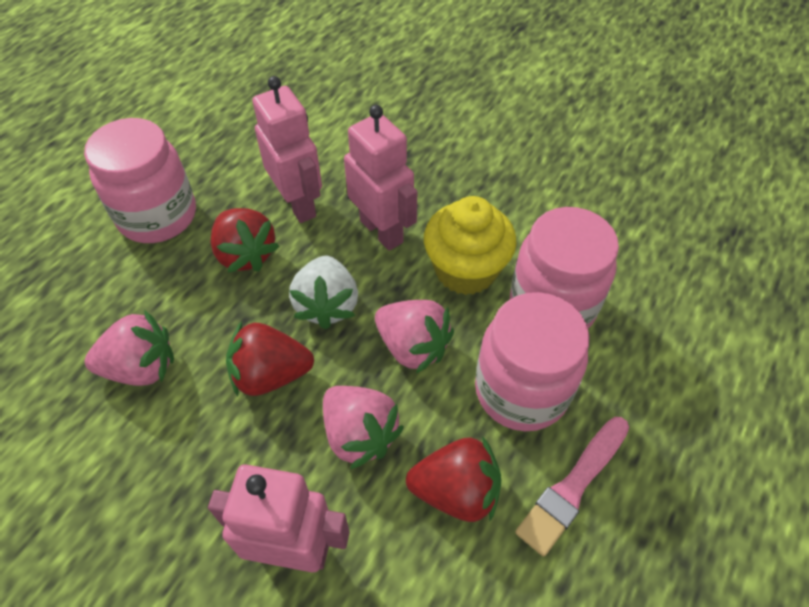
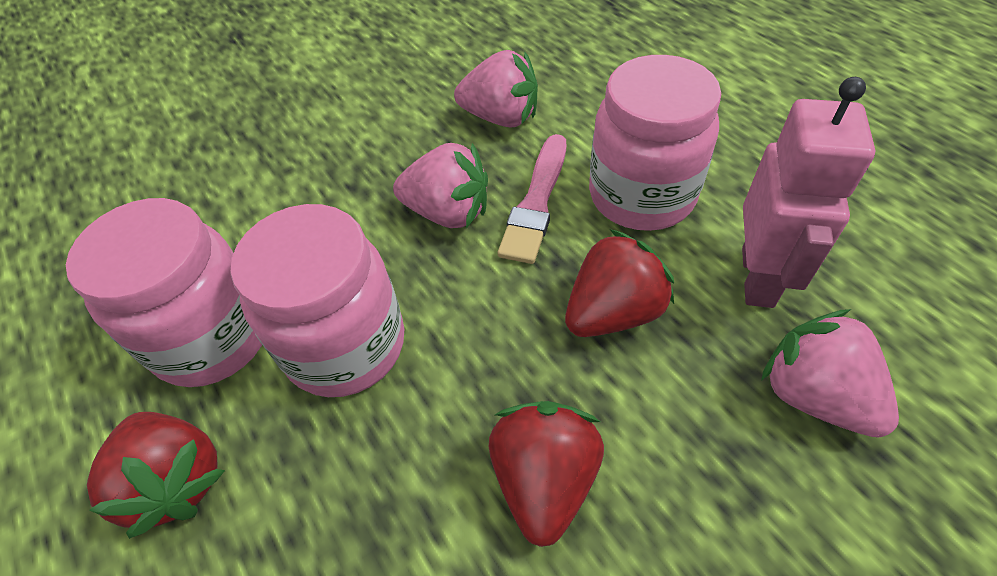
pink robot: [208,464,350,573] [252,76,322,223] [344,105,417,251] = 3 -> [742,77,876,308] = 1
white strawberry: [289,255,358,329] = 1 -> none = 0
yellow cupcake: [424,196,517,295] = 1 -> none = 0

